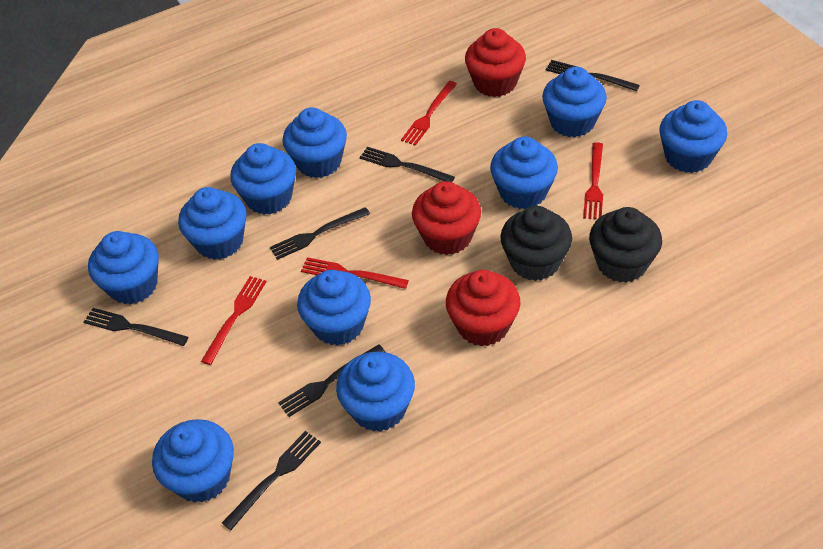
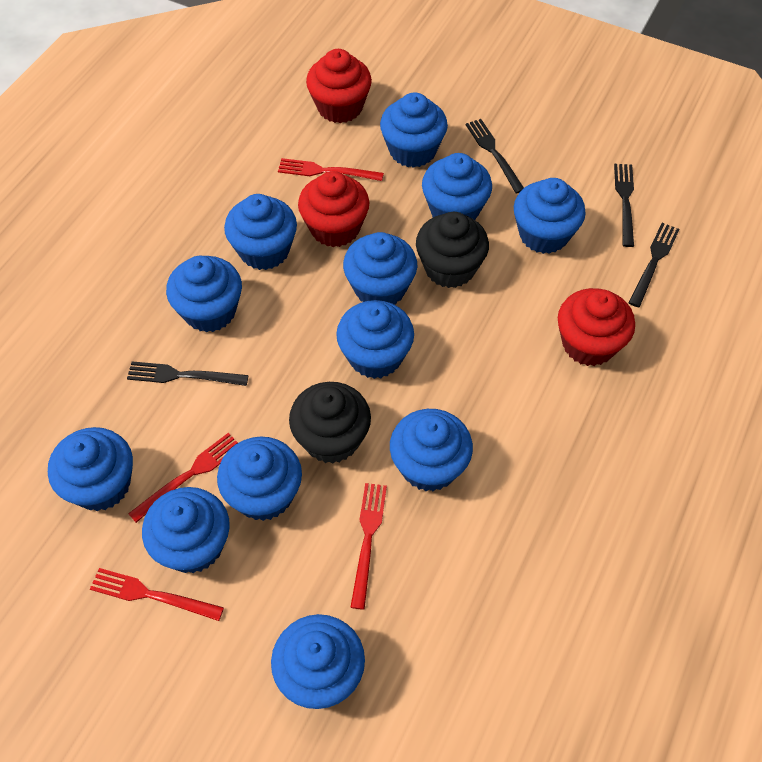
black fork: [84,308,188,346] [222,431,321,530] [270,207,370,260] [278,344,385,417] [359,147,455,182] [546,60,640,91] = 6 -> [127,361,249,386] [466,119,524,194] [614,164,634,247] [628,223,679,307] = 4
blue cupcake: [88,231,159,305] [152,419,234,503] [178,187,247,260] [230,143,296,215] [283,108,347,178] [297,270,371,346] [336,352,415,432] [490,136,558,209] [542,67,607,137] [660,100,727,173] = 10 -> [48,427,133,511] [142,487,230,573] [166,255,242,332] [217,437,302,521] [224,194,297,270] [271,614,365,709] [336,300,414,379] [343,232,417,305] [380,92,448,168] [390,409,473,492] [422,153,492,220] [514,178,586,254] = 12

